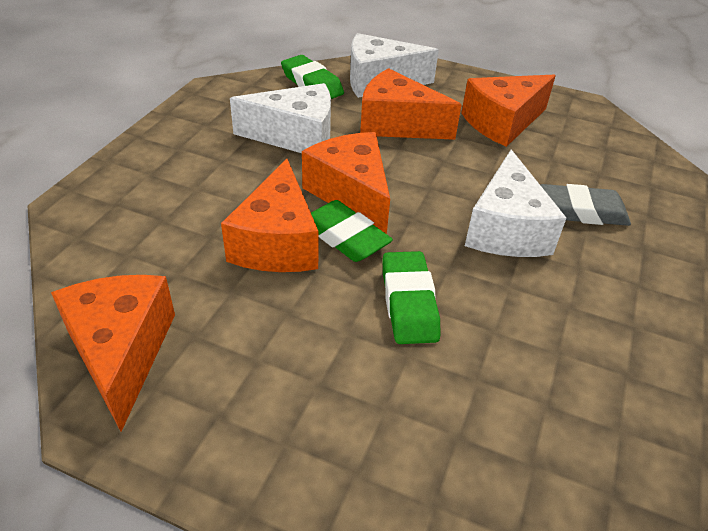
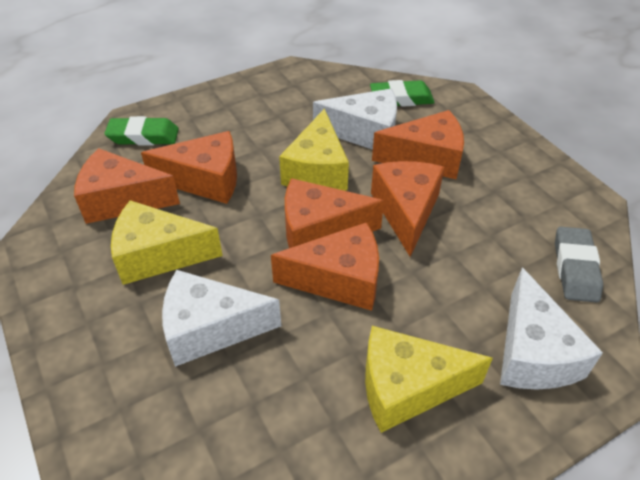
green eraser: [281,55,344,99] [311,200,393,262] [382,251,440,344] = 3 -> [104,116,179,145] [370,80,435,107] = 2
orange cheese: [51,275,175,432] [221,159,318,272] [302,132,390,234] [360,68,462,140] [461,75,556,147] = 5 -> [74,148,180,224] [141,131,237,204] [271,222,379,311] [285,178,384,248] [371,161,444,257] [372,110,464,179] = 6
yellow cheese: none = 0 -> [111,200,223,285] [279,108,349,191] [365,326,493,433] = 3

